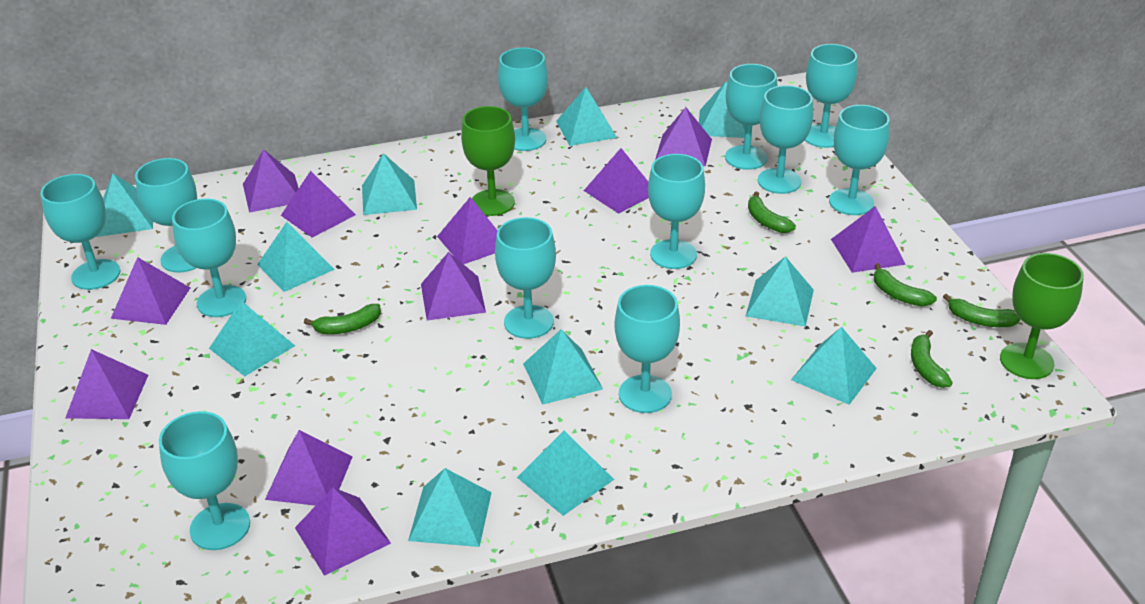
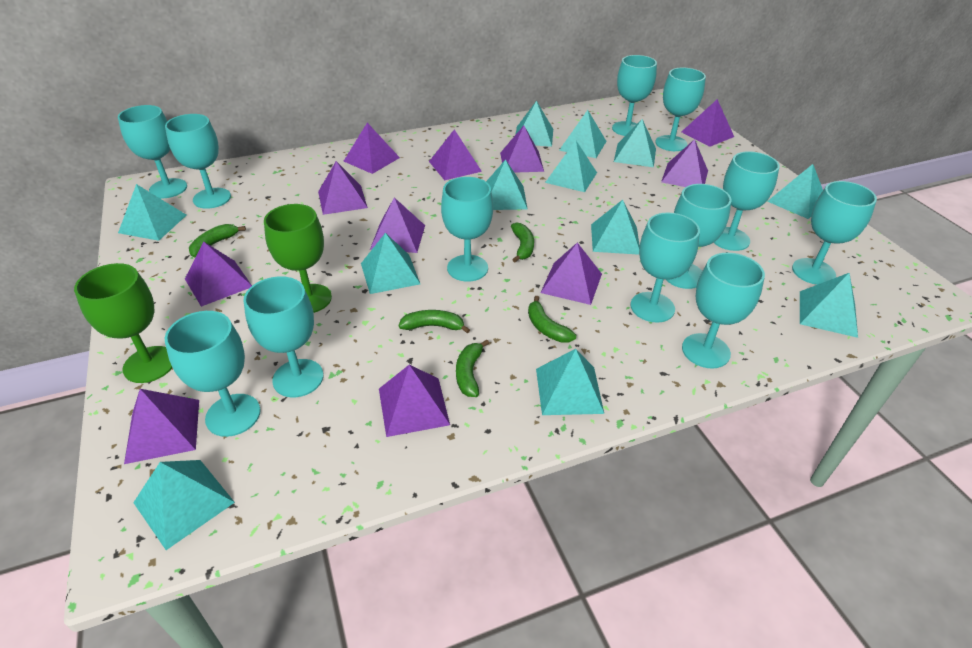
turquoise pyramid: [97,174,153,237] [209,301,295,376] [257,222,335,292] [362,153,417,215] [408,468,492,547] [517,431,614,516] [523,329,603,405] [556,87,617,146] [699,81,746,138] [746,256,814,327] [791,327,877,405] = 11 -> [118,184,186,241] [133,460,235,550] [361,233,420,294] [486,159,527,210] [515,101,553,147] [536,349,604,415] [545,141,597,192] [559,110,607,158] [591,200,640,255] [614,119,656,167] [767,164,823,219] [800,273,858,338] = 12

